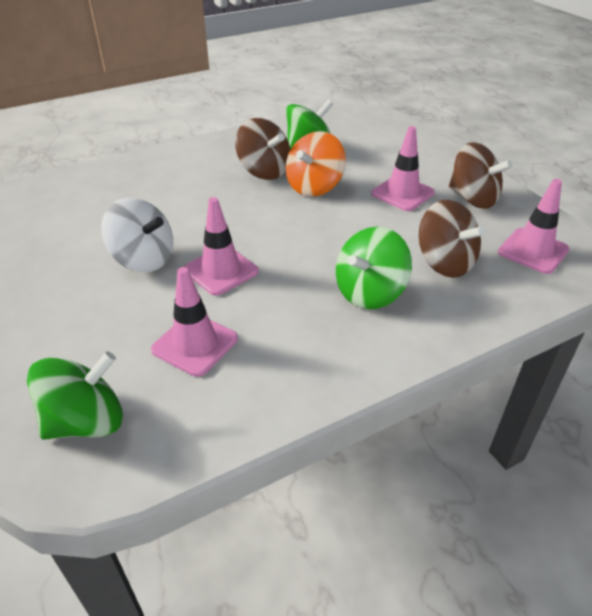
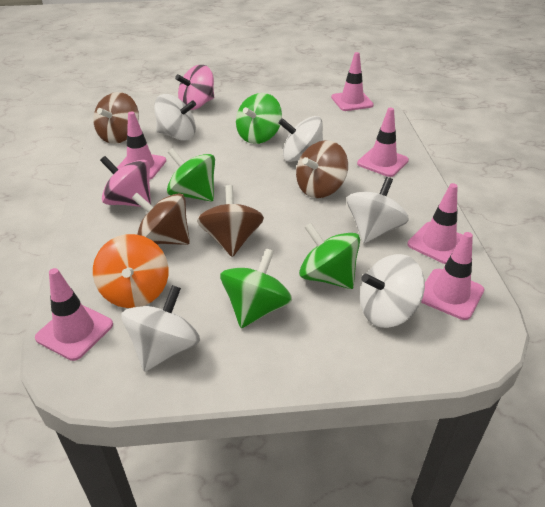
brown spinning top: [235,118,290,180] [419,200,485,278] [449,142,513,209] = 3 -> [93,92,139,144] [132,193,190,245] [197,185,264,257] [296,140,348,198] = 4
green spinning top: [27,351,123,440] [286,99,333,150] [336,227,412,309] = 3 -> [167,148,215,201] [220,248,292,328] [236,93,282,144] [299,223,360,289] = 4
pink spinning top: none = 0 -> [100,156,151,207] [175,65,214,110] = 2
pink traffic cone: [151,267,238,377] [184,197,259,296] [371,126,435,211] [498,179,569,274] = 4 -> [35,268,113,361] [117,111,166,180] [331,52,374,111] [357,108,409,177] [407,183,463,264] [421,232,484,320] = 6
white spinning top: [101,198,173,272] = 1 -> [121,285,200,372] [154,94,196,141] [279,116,323,162] [347,177,409,243] [360,254,425,328] = 5

